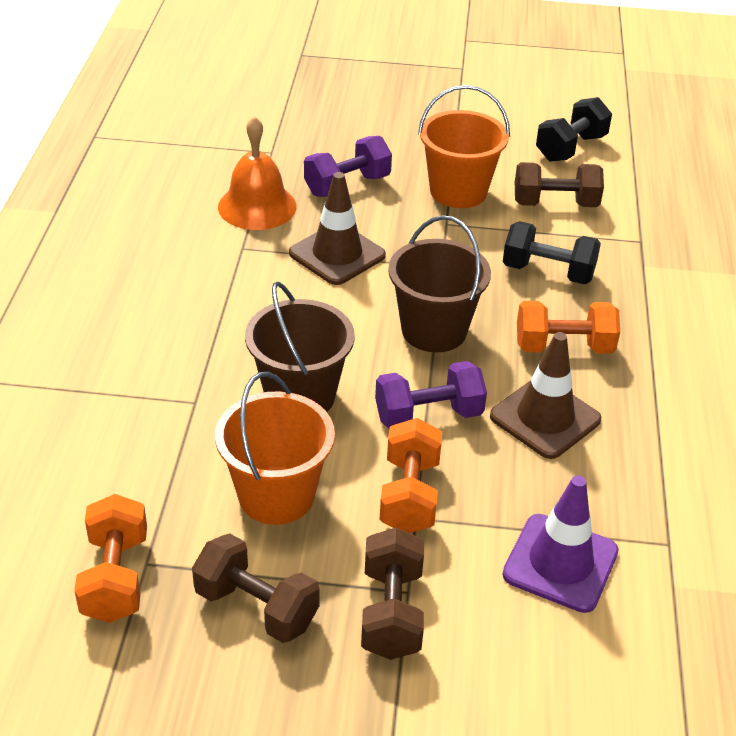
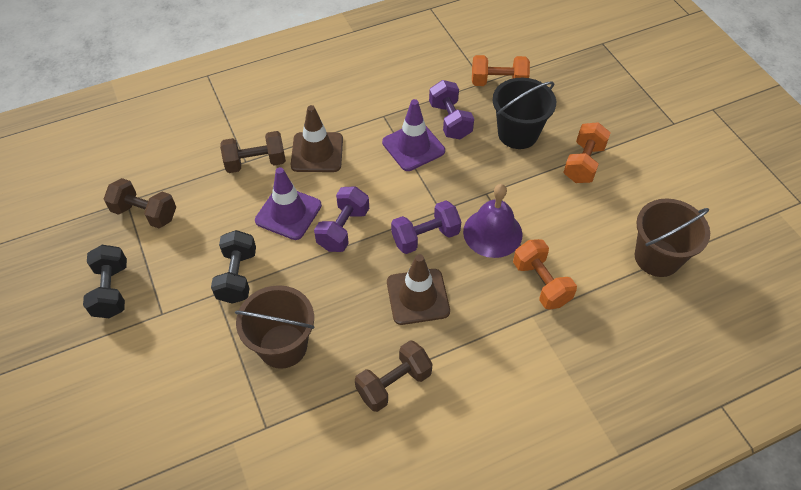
black bucket: none = 0 -> [492,78,556,149] = 1
orange bell: [218,116,297,230] = 1 -> none = 0
orange bucket: [215,372,335,525] [418,85,510,208] = 2 -> none = 0
purple bell: none = 0 -> [463,184,523,258] = 1
purple dumbbell: [304,136,392,197] [375,361,487,428] = 2 -> [314,186,369,252] [391,200,461,254] [429,80,474,139] = 3
purple traffic cone: [502,476,619,613] = 1 -> [255,167,322,240] [382,99,445,171] = 2

